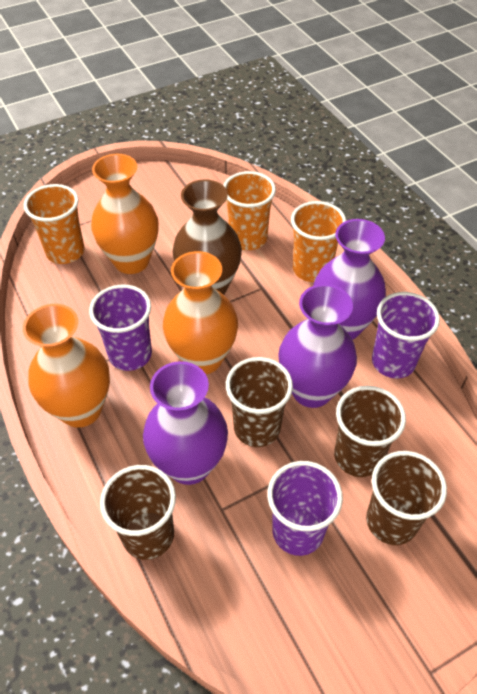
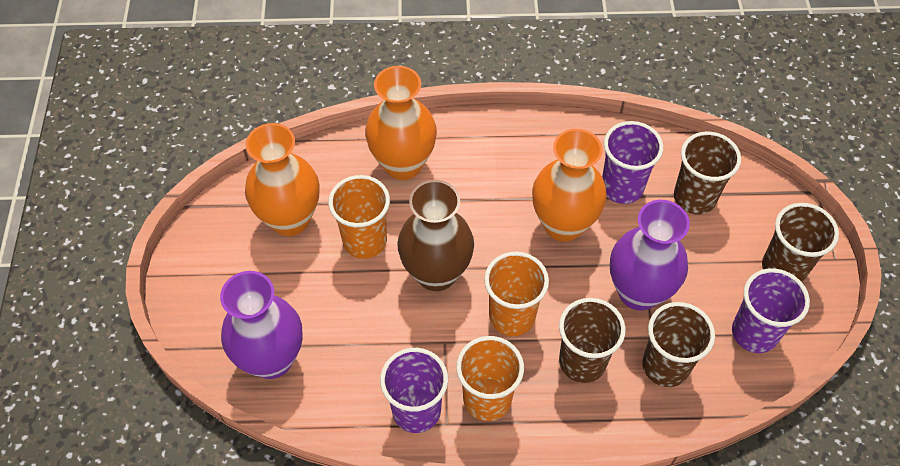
purple vase: [143,361,228,485] [278,284,357,408] [313,219,386,340] = 3 -> [220,271,303,379] [610,200,690,311] = 2

